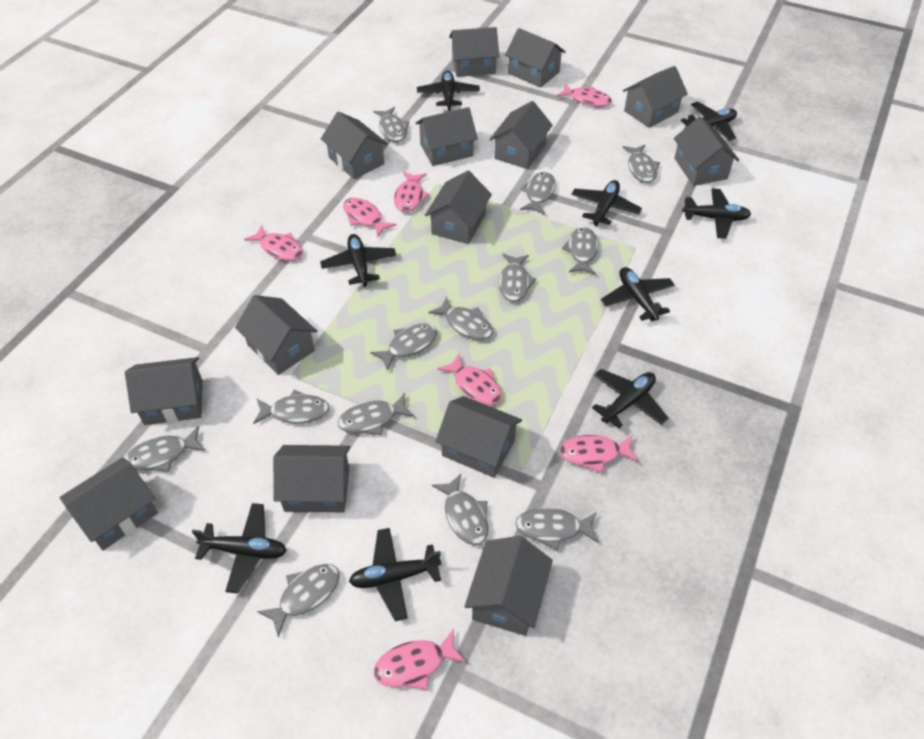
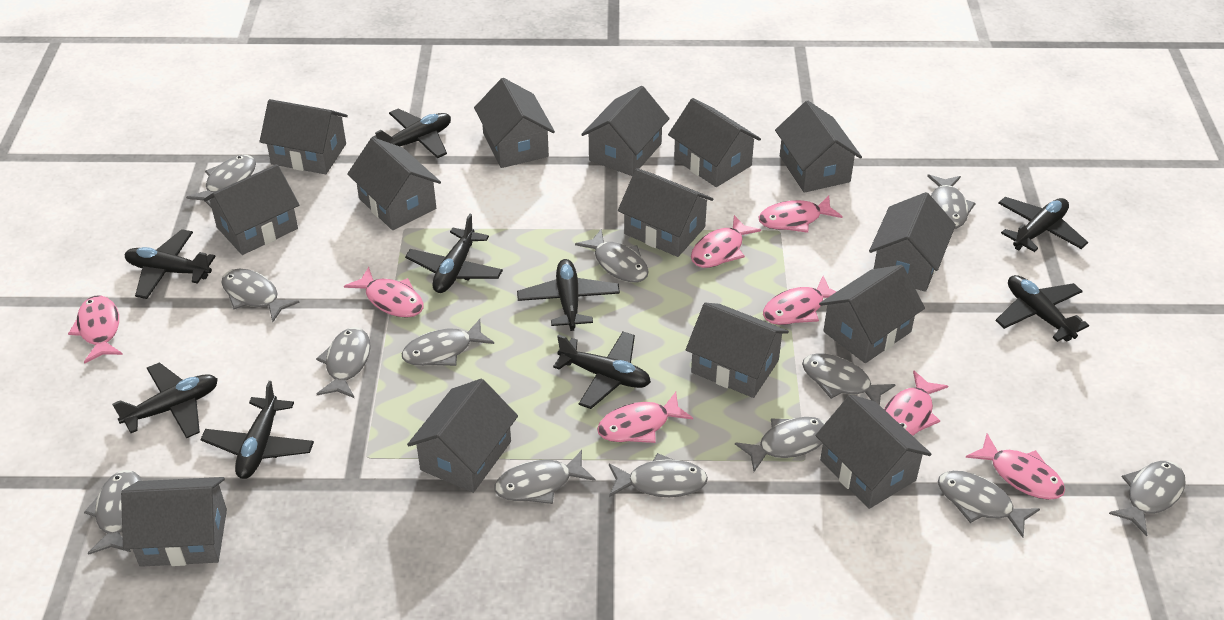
pink fish: [244,225,303,261] [343,198,397,238] [374,628,466,690] [394,171,430,212] [438,354,502,405] [556,83,612,107] [559,435,639,473] = 7 -> [68,295,123,364] [344,267,424,318] [597,392,693,443] [691,215,761,268] [758,196,843,233] [763,276,837,325] [884,370,948,436] [966,434,1065,500] = 8

